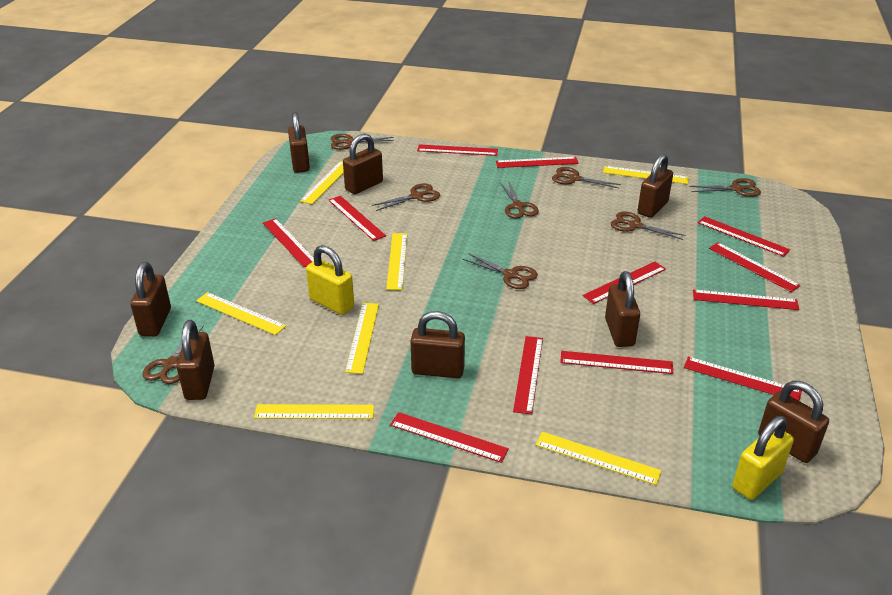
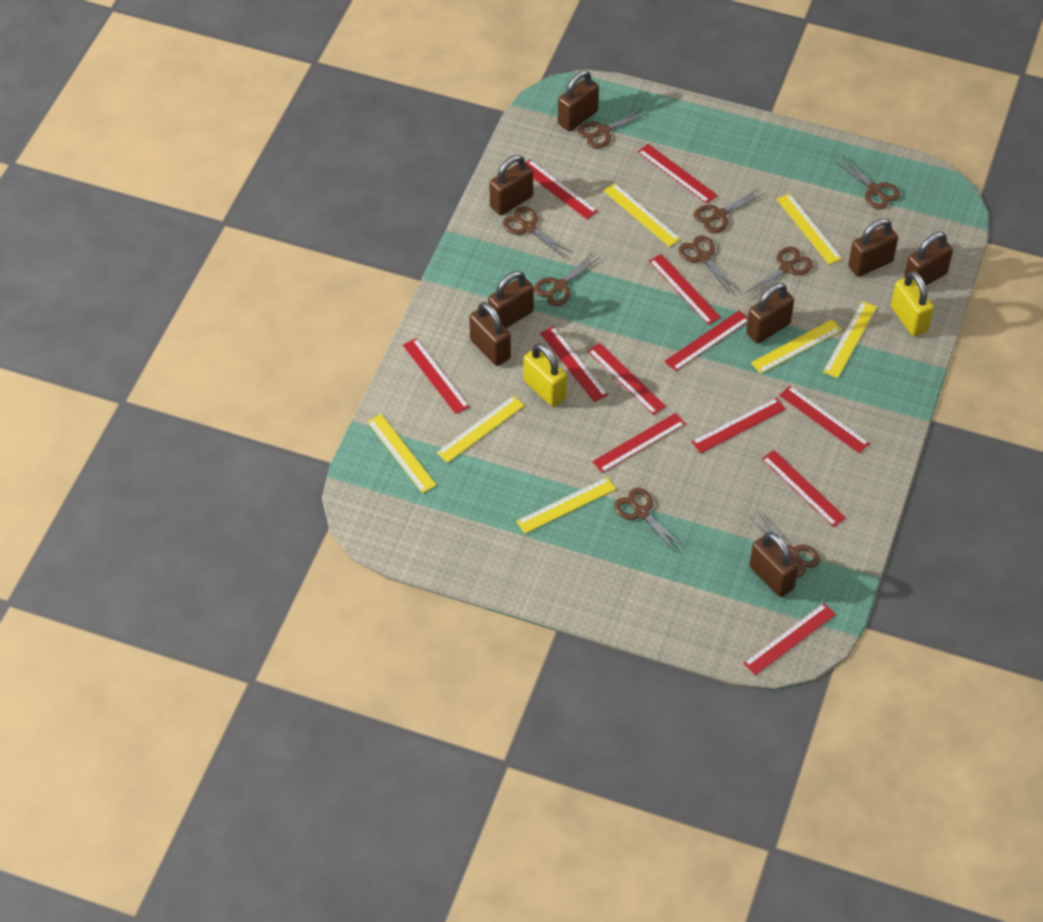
brown scissors: [143,326,204,384] [331,134,394,150] [372,183,440,211] [463,253,538,289] [500,180,539,218] [552,167,621,188] [611,211,686,240] [689,178,761,197] = 8 -> [503,207,570,257] [534,252,600,306] [578,107,649,149] [614,488,685,552] [678,235,739,294] [694,188,764,233] [745,247,813,299] [749,510,820,578] [835,156,900,209] = 9

